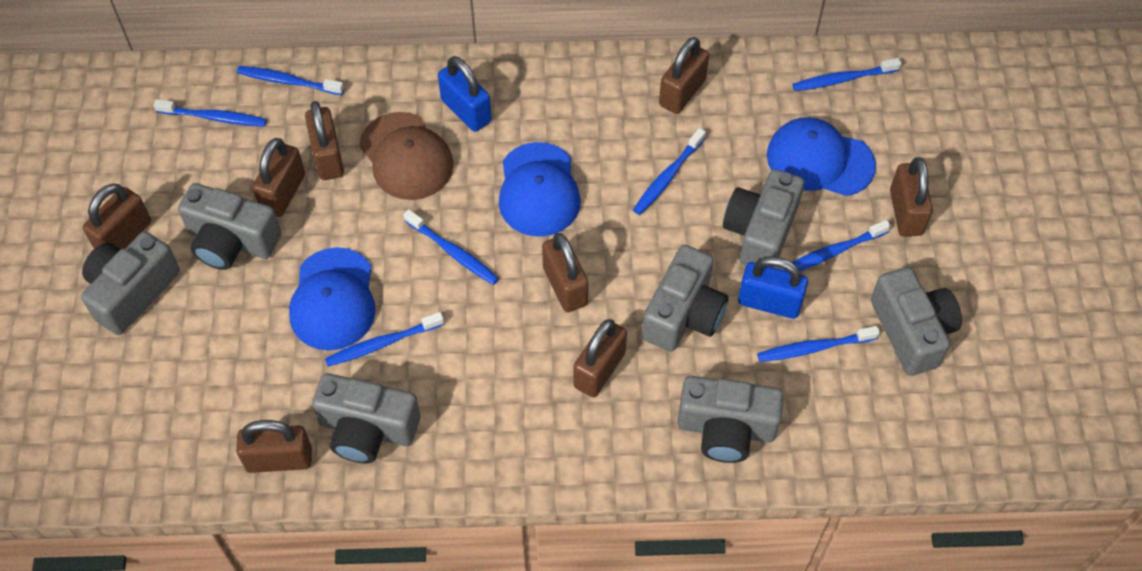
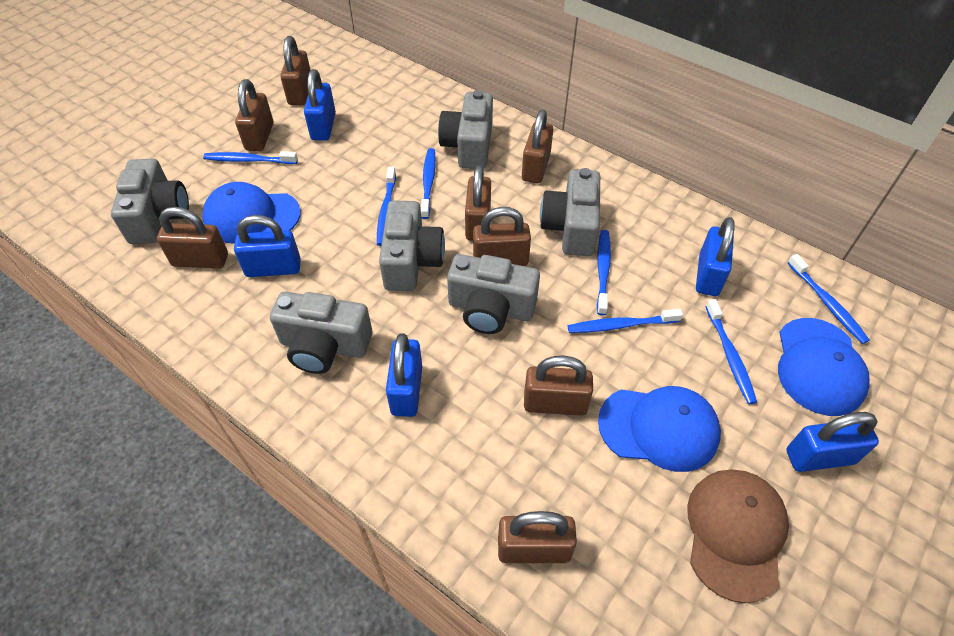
blue padlock: [438,56,492,132] [738,256,808,319] = 2 -> [234,215,301,277] [304,69,336,141] [386,333,422,417] [696,217,735,296] [786,412,879,472] = 5
blue toothbrush: [153,99,267,127] [237,66,344,95] [325,312,444,367] [404,209,499,285] [633,128,706,215] [757,326,880,362] [782,220,891,271] [792,58,902,91] = 8 -> [203,151,298,164] [377,167,396,246] [421,148,436,219] [568,309,683,333] [597,230,611,316] [705,299,757,404] [788,254,870,344] = 7
grey camera: [81,231,180,335] [178,183,281,270] [312,373,420,464] [642,245,728,351] [678,376,783,463] [723,169,804,268] [871,267,962,376] = 7 -> [111,159,189,244] [270,292,372,374] [379,200,445,291] [438,90,493,169] [447,254,540,334] [540,168,600,256] = 6

